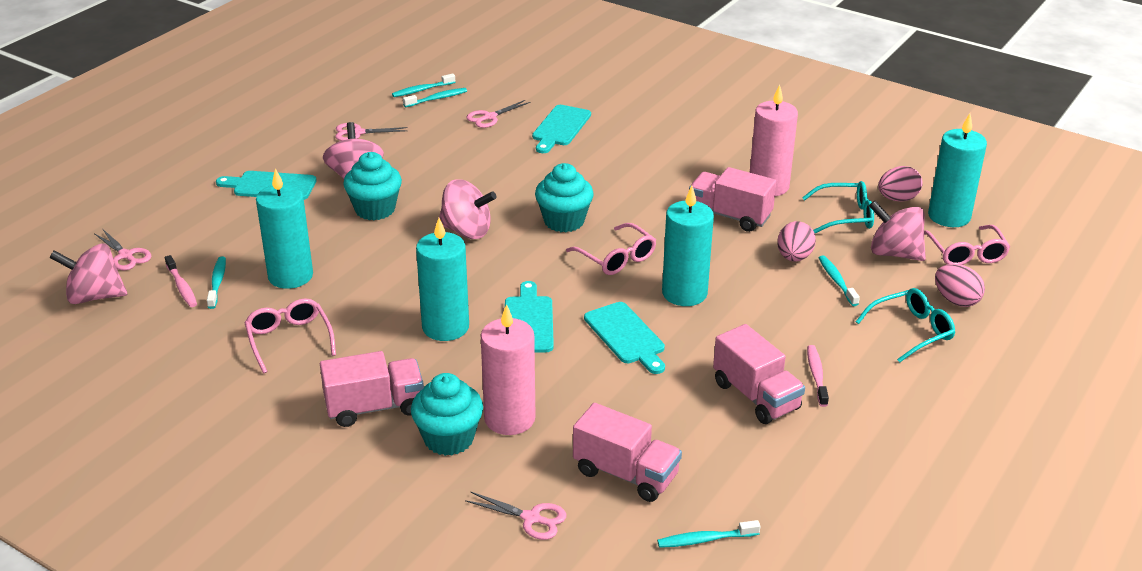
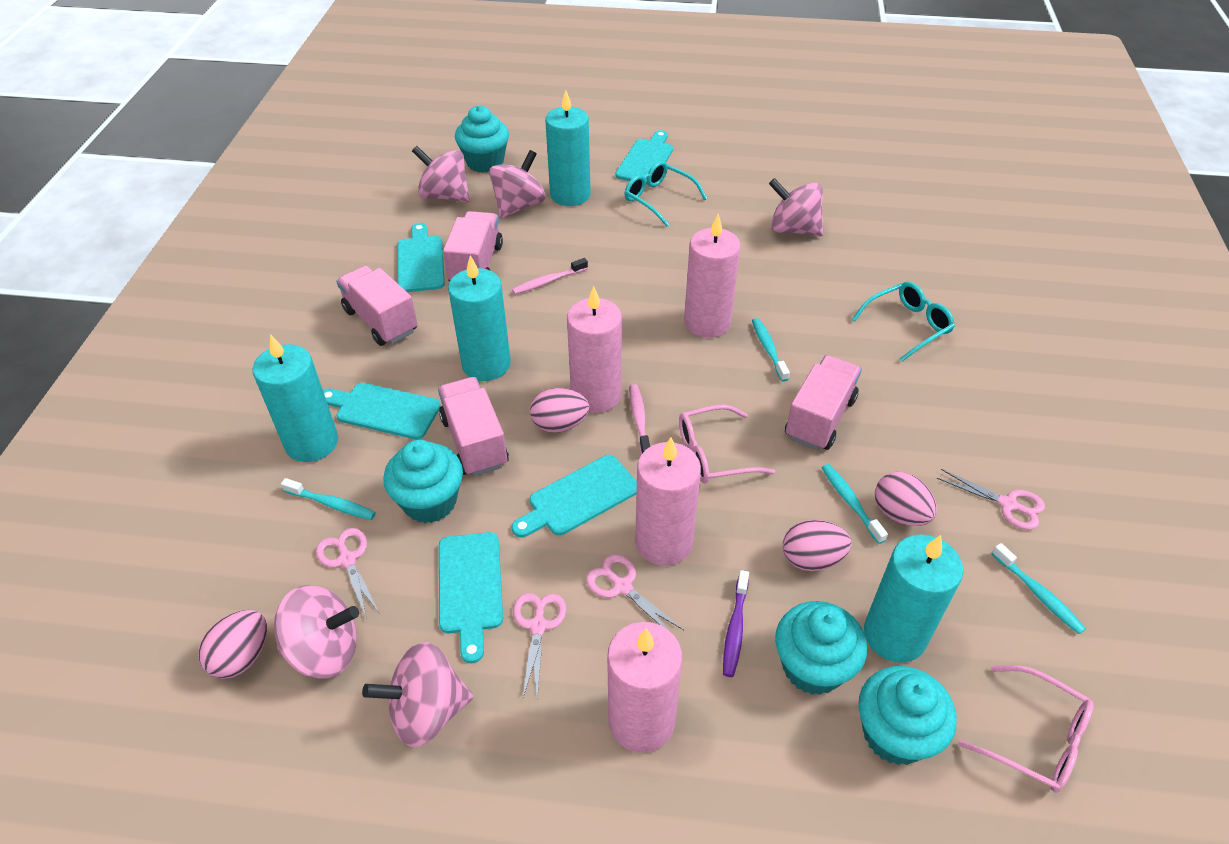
pink candle: [481,304,536,435] [750,84,798,196] = 2 -> [567,286,622,413] [607,622,682,753] [635,437,701,566] [684,214,741,338] = 4
pink egg: [777,221,816,262] [878,166,923,202] [935,264,985,307] = 3 -> [198,610,267,679] [530,387,590,433] [783,520,851,571] [875,472,937,526] = 4
pink glasses: [244,298,336,373] [566,223,656,275] [924,225,1010,265] = 3 -> [679,404,775,483] [958,665,1094,793] = 2
pink spinning top: [49,243,127,304] [323,122,384,179] [439,179,497,239] [869,201,926,261] = 4 -> [274,585,359,678] [362,642,473,747] [412,146,470,202] [489,150,546,219] [769,178,824,237] = 5
purple toothbrush: none = 0 -> [723,570,749,677] = 1
turquoise cupcake: [343,152,402,220] [411,373,483,456] [535,163,594,232] = 3 -> [384,440,463,523] [455,106,509,173] [775,601,867,695] [858,666,956,765] = 4
turquoise cutting board: [216,171,317,200] [505,281,554,353] [532,105,591,153] [584,302,665,374] = 4 -> [323,383,441,439] [397,223,445,292] [439,532,503,663] [512,455,637,538] [615,130,673,185] = 5
turquoise toothbrush: [207,256,226,309] [392,73,455,97] [403,88,467,107] [657,520,761,548] [819,256,860,306] = 5 -> [281,478,376,520] [752,318,790,382] [822,464,888,544] [992,543,1086,634] = 4

